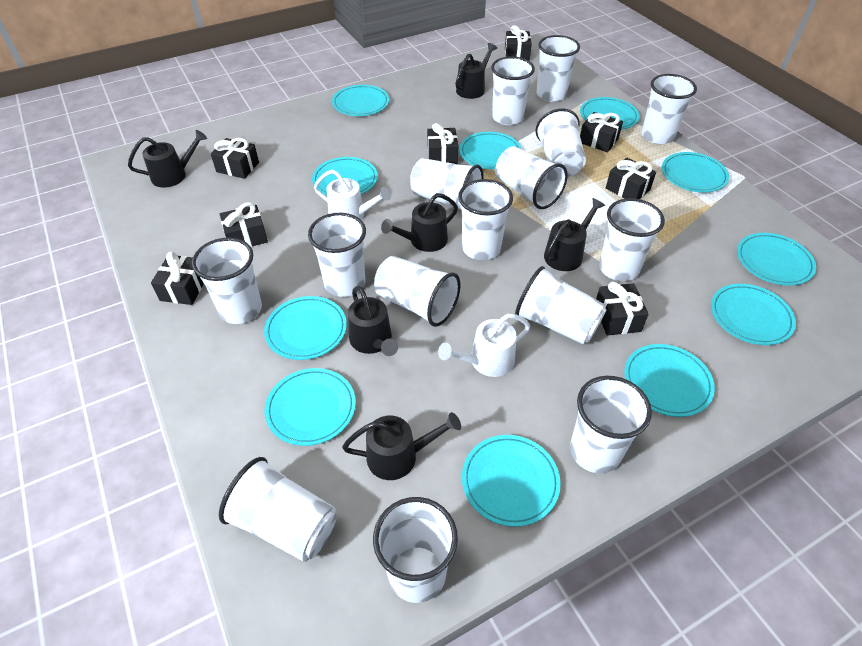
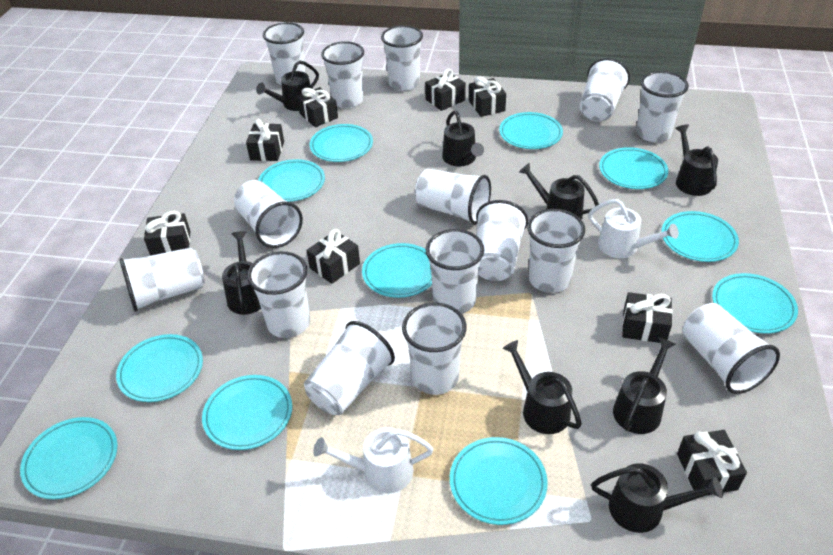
black watering can: [128,130,207,188] [342,412,461,480] [348,286,398,356] [381,193,458,252] [455,43,497,99] [544,198,605,271] = 6 -> [222,231,261,315] [256,60,319,111] [442,111,484,166] [503,340,582,434] [519,163,599,220] [591,463,723,533] [613,337,676,434] [675,124,718,196] = 8

